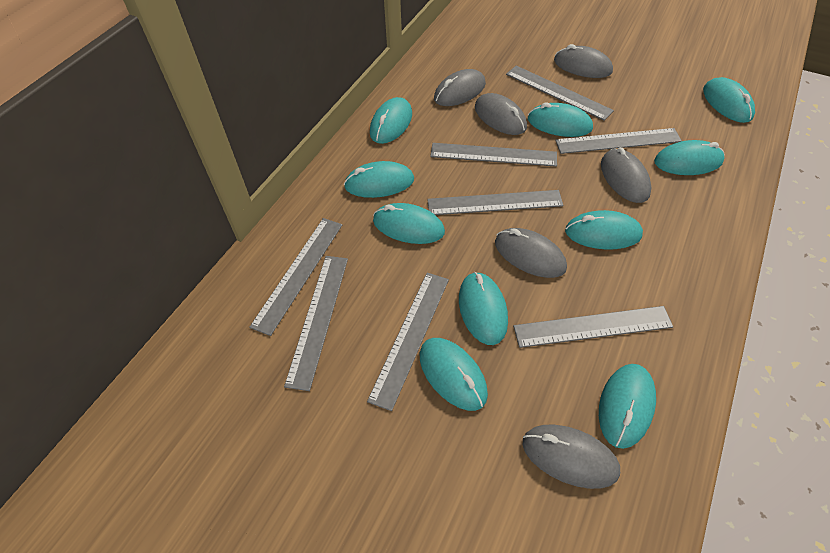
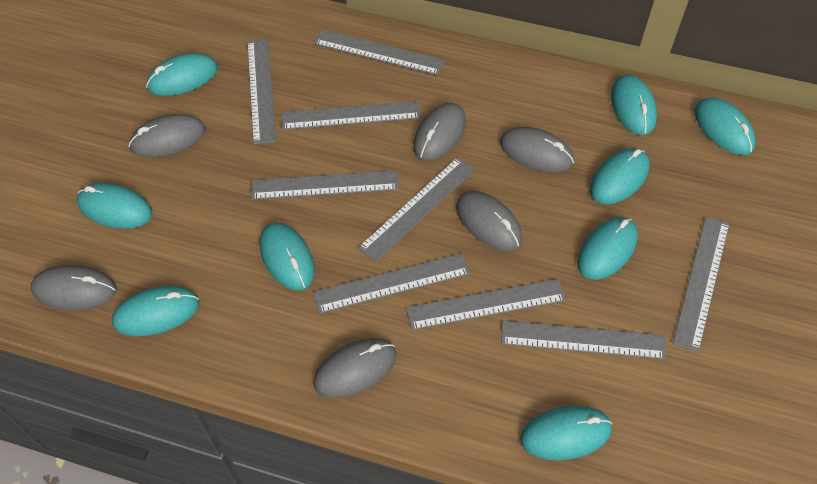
grey ruler: [249,218,342,336] [284,256,348,391] [367,273,449,411] [427,190,563,215] [430,143,557,167] [506,66,614,121] [513,306,673,348] [555,128,682,154] = 8 -> [247,39,276,144] [251,170,399,200] [281,101,421,130] [313,253,470,314] [314,29,445,75] [358,157,475,262] [406,279,566,330] [501,320,666,359] [673,216,729,352] = 9
turquoise mouse: [344,161,414,198] [370,97,412,144] [373,203,445,244] [420,338,488,411] [459,272,508,345] [528,103,593,137] [565,210,643,250] [599,364,656,449] [654,140,725,175] [703,77,755,123] = 10 -> [77,183,153,229] [112,286,199,336] [146,53,218,96] [260,222,315,291] [520,406,612,460] [577,217,638,280] [590,148,650,204] [611,74,657,135] [694,97,756,155] = 9

